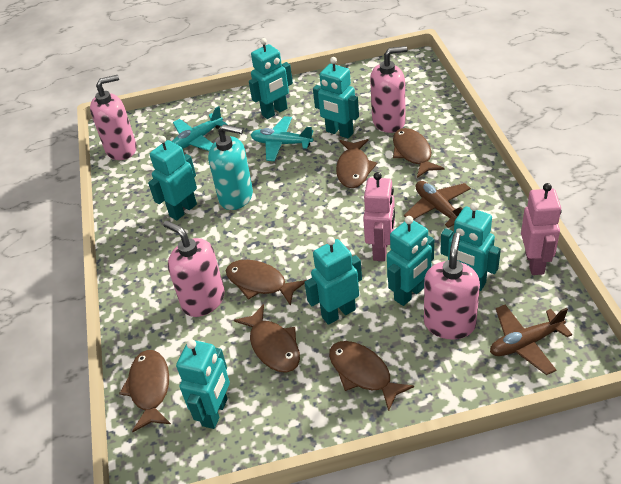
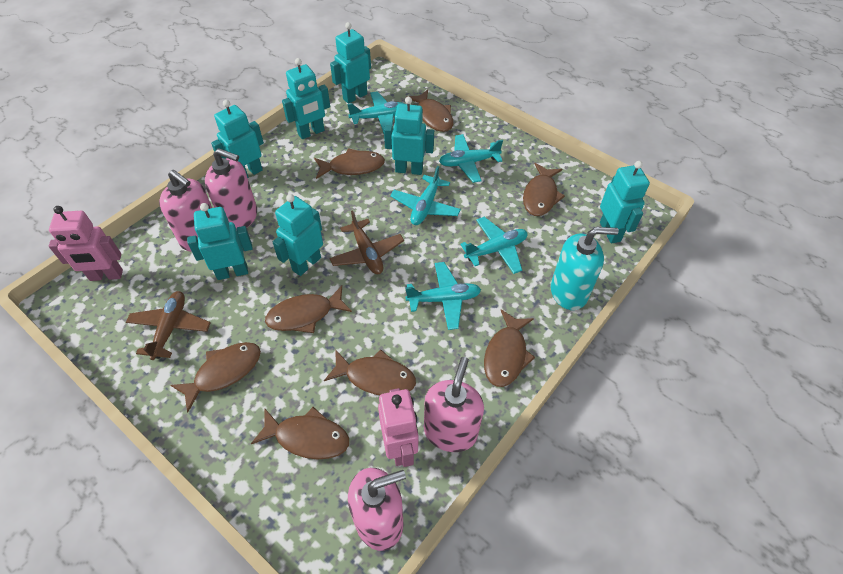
brown fish: [119,350,171,432] [226,260,307,306] [234,304,300,373] [329,341,414,412] [336,139,377,188] [393,128,445,178] = 6 -> [170,342,261,412] [251,407,349,459] [265,286,352,333] [314,148,385,179] [324,349,416,395] [406,90,453,132] [484,310,535,387] [523,163,565,216] = 8
turquoise plane: [172,106,228,151] [251,116,313,161] = 2 -> [347,91,405,134] [390,166,461,225] [405,262,481,330] [439,134,503,183] [460,217,528,274] = 5

